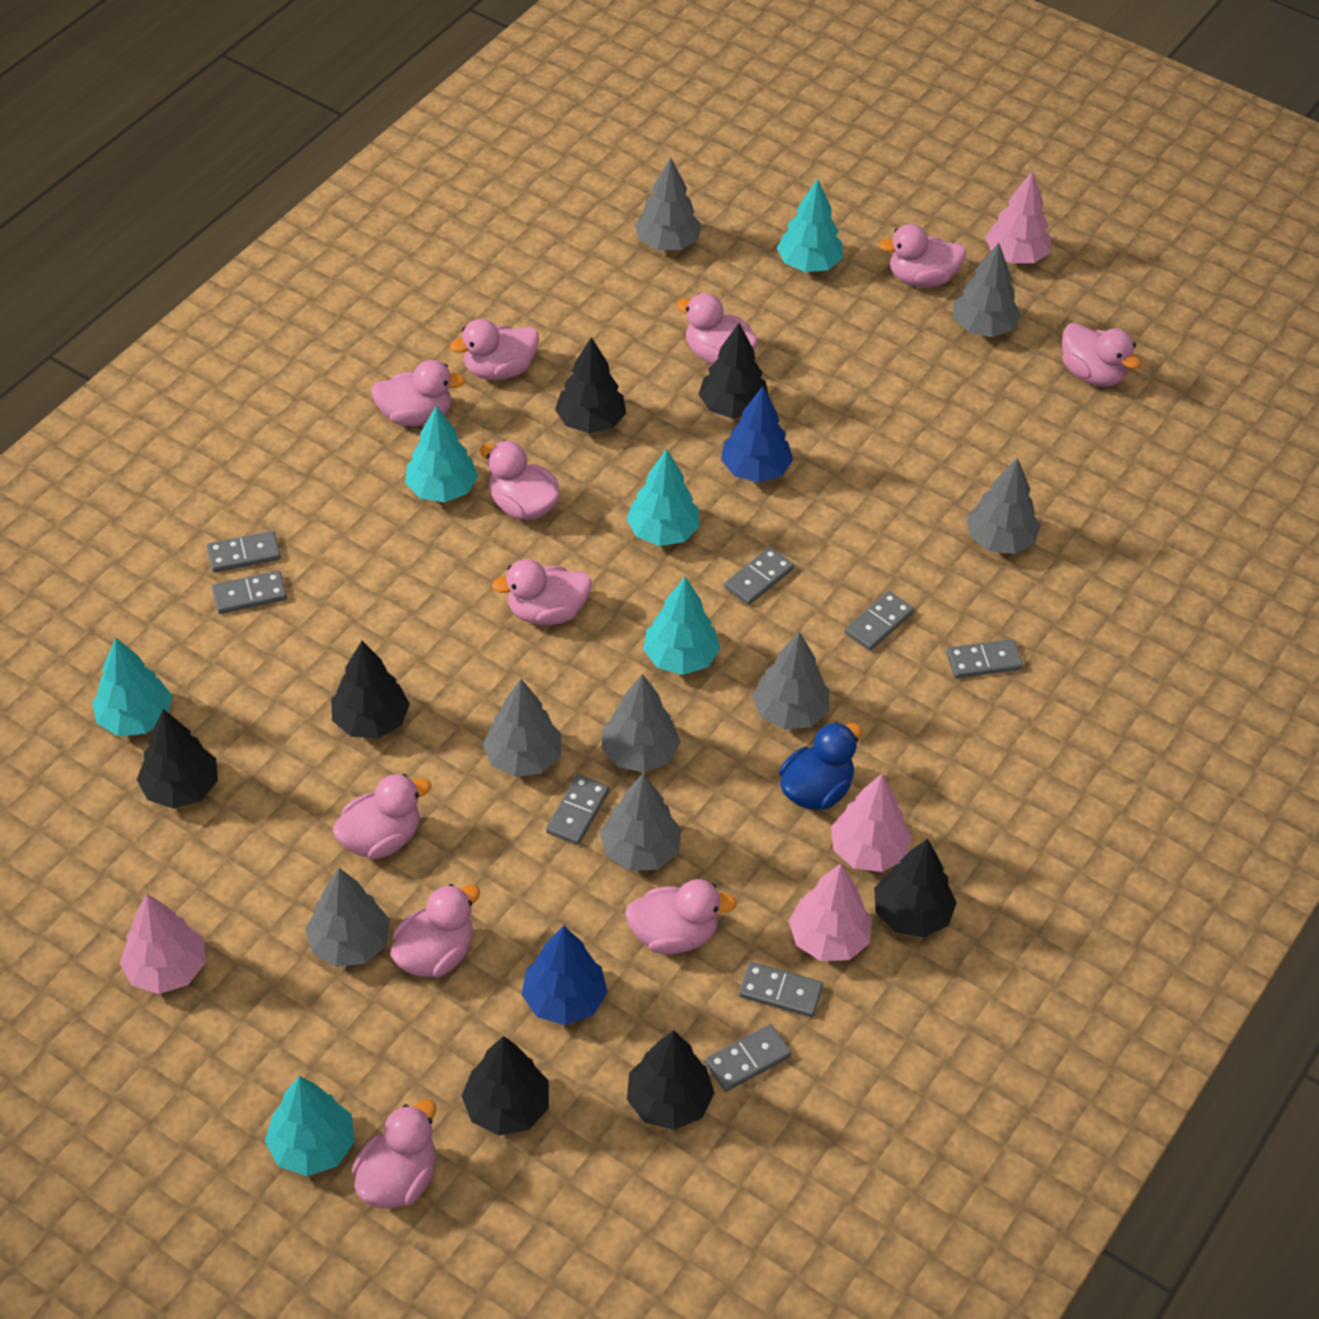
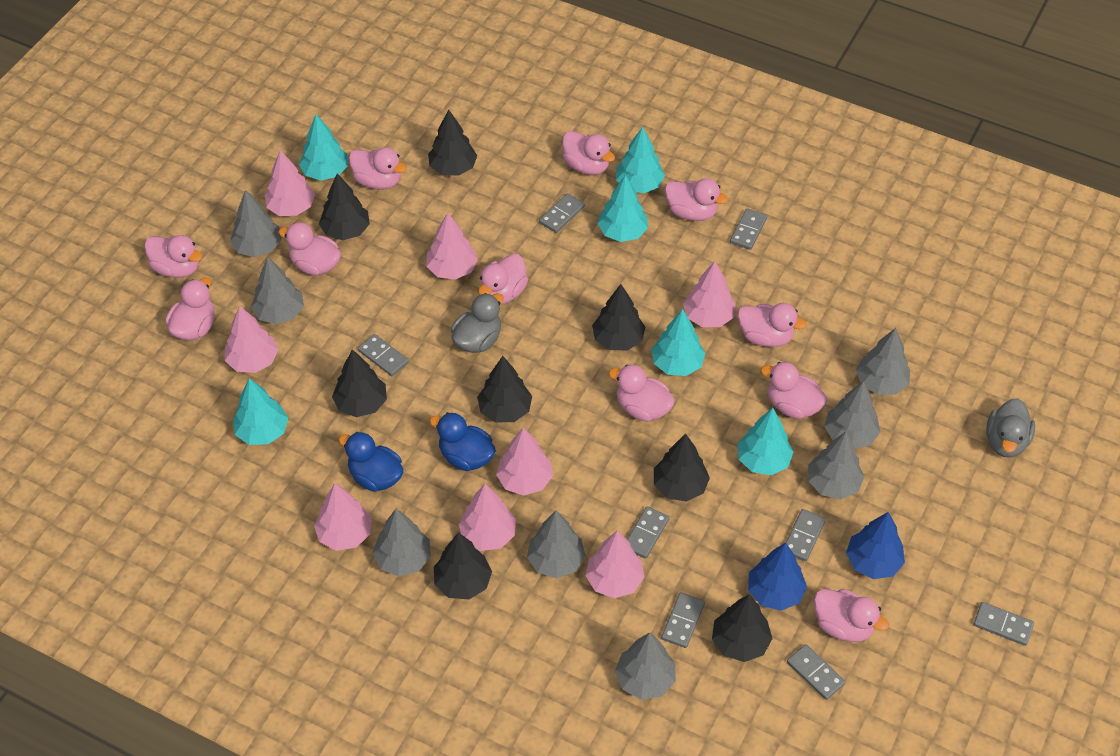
black tree: [137,709,218,808] [331,641,410,738] [462,1036,549,1136] [555,337,626,433] [627,1030,714,1130] [698,323,769,419] [874,838,957,937] = 7 -> [319,173,370,240] [332,349,387,417] [428,110,477,176] [434,532,492,599] [477,356,532,422] [592,284,645,351] [654,434,710,502] [712,594,772,662] = 8
blue duck: [779,722,862,810] = 1 -> [339,432,403,492] [430,412,496,471] = 2
grey duck: none = 0 -> [451,293,504,353] [986,398,1035,458] = 2
pink tree: [120,894,206,994] [789,864,872,961] [831,774,912,872] [985,171,1051,263] = 4 -> [225,306,278,373] [265,150,315,216] [314,483,372,551] [427,213,478,280] [458,484,516,551] [496,427,553,496] [585,530,645,598] [683,261,736,327] = 8

